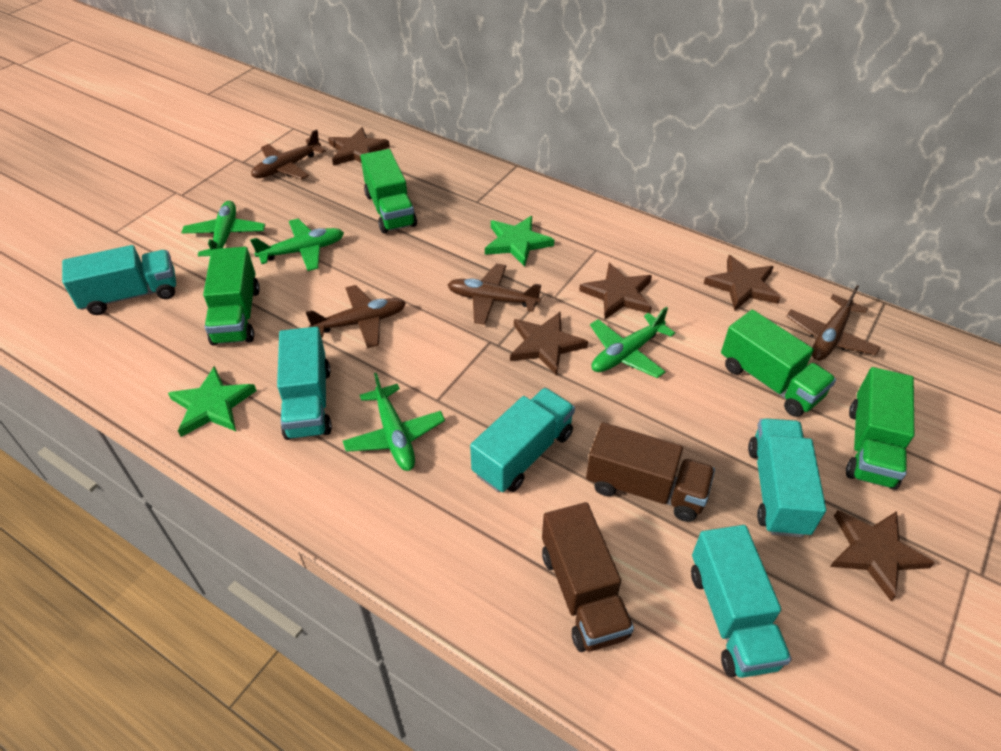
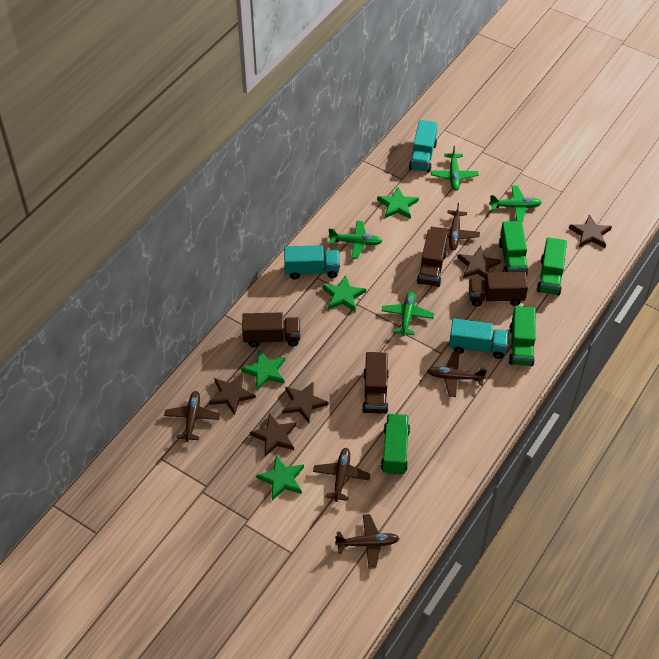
brown plane: [251,129,326,180] [306,285,406,348] [447,263,541,325] [786,285,880,361] = 4 -> [164,391,220,442] [313,448,370,502] [335,514,400,569] [427,352,487,397] [430,203,480,251] = 5
brown truck: [542,502,634,652] [586,422,715,522] = 2 -> [242,312,301,347] [362,352,389,414] [417,229,448,287] [469,272,528,307] = 4
green star: [168,366,257,437] [485,216,554,267] = 2 -> [241,350,285,390] [256,455,304,500] [322,275,366,311] [377,187,419,219] = 4
turquoise truck: [62,245,176,315] [277,327,332,440] [470,388,575,493] [691,525,792,678] [748,418,826,537] = 5 -> [284,245,340,280] [409,120,438,172] [449,318,509,359] = 3

